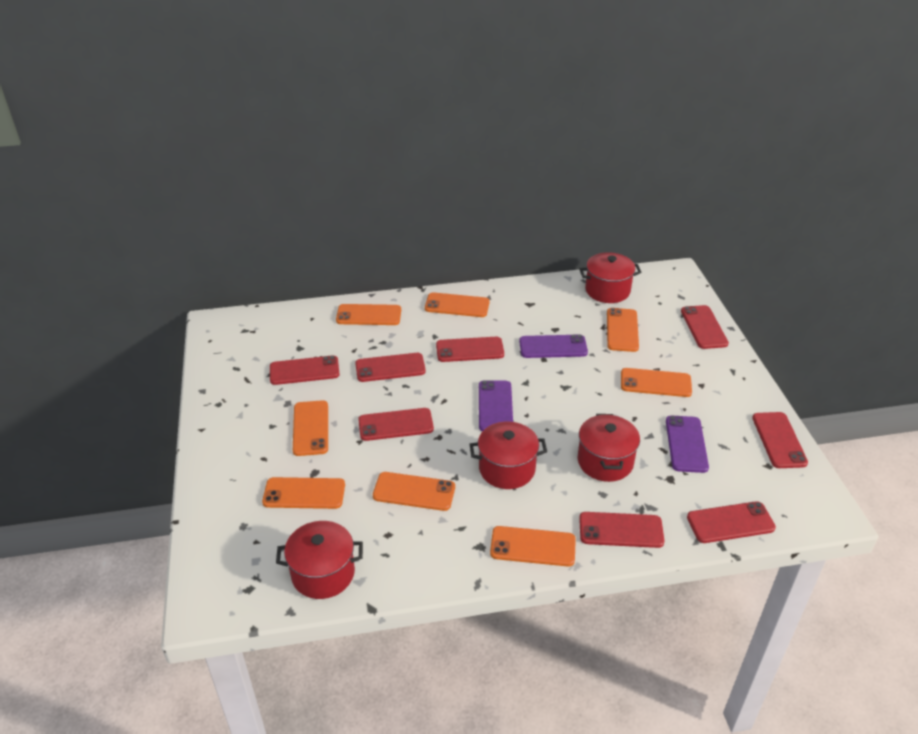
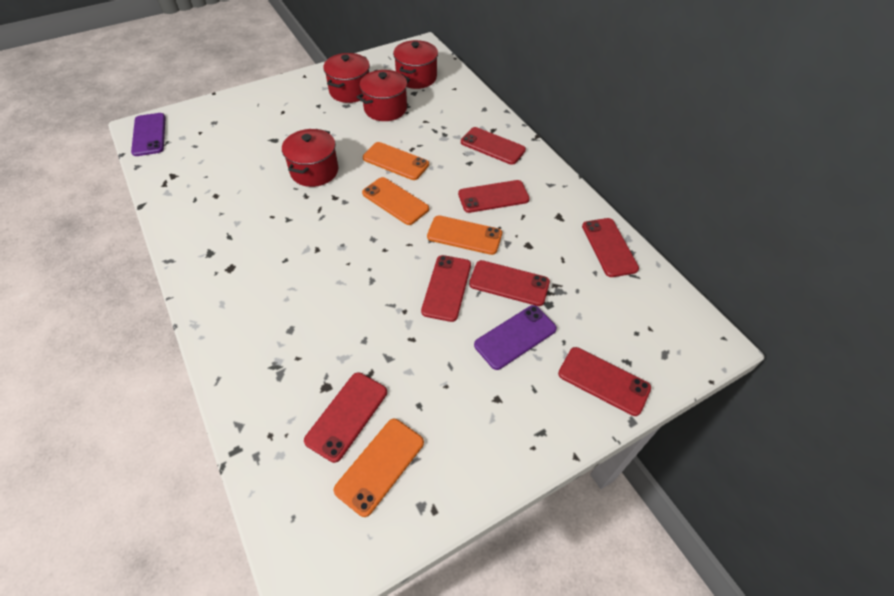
orange phone: [262,477,345,509] [293,400,328,456] [336,304,401,325] [373,472,455,511] [425,292,490,317] [490,526,576,567] [607,308,639,352] [621,368,692,397] = 8 -> [333,419,424,517] [362,177,429,225] [363,142,429,180] [427,215,502,255] = 4
purple phone: [479,380,513,431] [519,334,588,358] [666,416,709,473] = 3 -> [131,113,166,156] [474,305,557,370] = 2
red phone: [270,355,340,385] [355,353,426,382] [358,408,434,441] [436,337,504,362] [579,512,664,548] [681,305,729,349] [687,501,776,543] [752,412,808,468] = 8 -> [304,372,387,463] [421,255,471,322] [458,180,530,213] [461,127,526,165] [469,260,550,306] [558,347,651,416] [582,218,639,277] = 7

